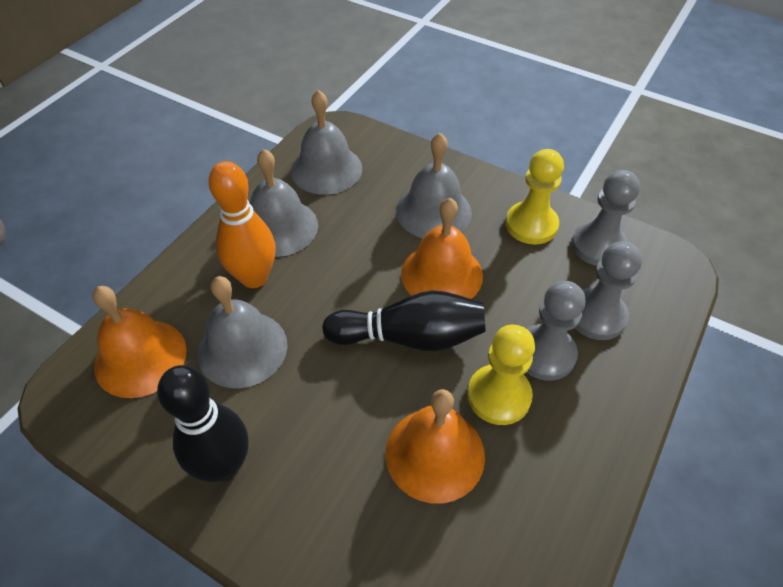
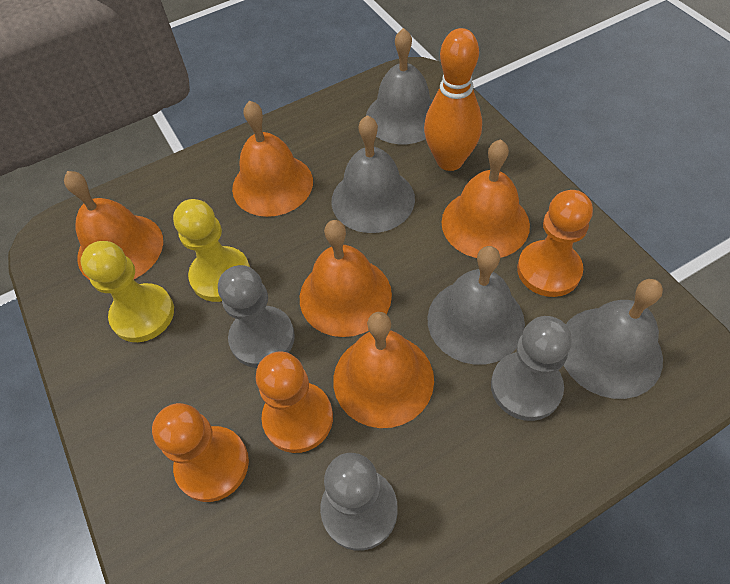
black bowling pin: [157,365,249,482] [322,290,485,351] = 2 -> none = 0
orange bell: [92,286,187,398] [386,389,485,504] [401,198,483,299] = 3 -> [64,171,163,280] [232,100,313,217] [300,220,392,337] [333,312,434,428] [441,139,530,258] = 5
orange pawn: none = 0 -> [152,403,249,502] [256,351,333,453] [517,190,593,297] = 3

